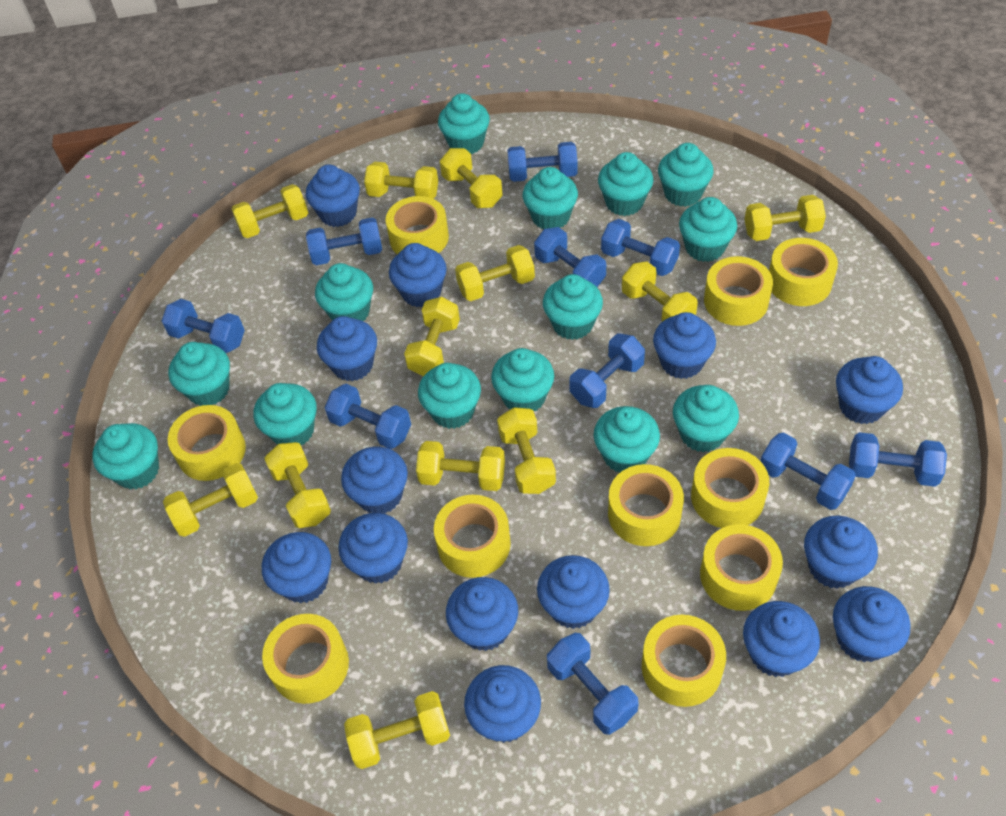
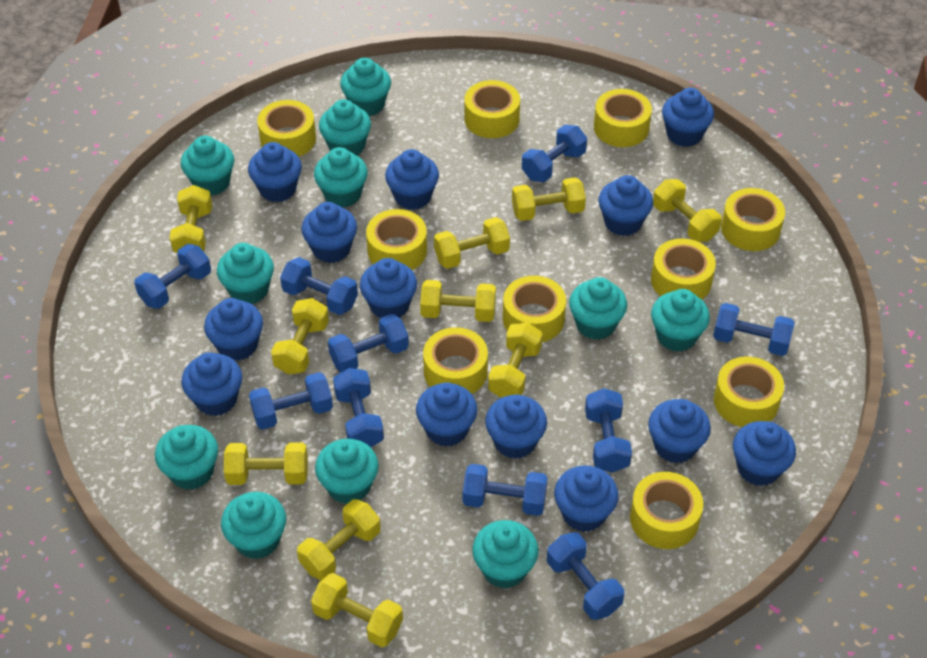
blue cupcake: [262,532,331,603] [306,164,360,227] [317,316,377,381] [338,513,408,584] [341,447,408,514] [389,243,447,307] [446,577,518,651] [464,665,541,743] [537,555,610,629] [653,312,716,379] [743,601,820,677] [804,516,878,589] [833,586,910,662] [836,356,903,424] = 14 -> [181,352,242,416] [204,298,263,361] [248,142,302,202] [301,202,357,263] [360,258,417,318] [385,149,439,210] [416,383,477,447] [485,395,547,459] [554,465,618,532] [598,175,653,236] [648,399,711,463] [662,88,714,147] [733,421,796,486] = 13
turquoise cupcake: [92,423,159,490] [168,342,230,406] [254,383,317,445] [315,263,373,321] [418,363,481,429] [438,93,490,154] [491,348,554,411] [523,167,578,229] [543,274,603,340] [594,406,660,472] [598,152,653,216] [658,143,714,207] [673,385,739,452] [679,197,737,262] = 14 -> [155,425,218,490] [181,136,234,196] [217,243,274,304] [221,492,286,559] [314,147,368,208] [315,439,379,504] [319,99,371,155] [340,58,391,116] [472,520,538,588] [569,277,627,340] [651,289,710,352] = 11
yellow dumbbell: [163,463,258,537] [232,184,308,238] [264,442,331,528] [344,691,450,769] [364,162,438,199] [404,297,460,376] [416,441,505,491] [440,148,503,208] [455,245,535,301] [497,407,556,494] [622,262,698,322] [744,195,826,241] = 12 -> [170,185,212,253] [224,442,308,485] [271,298,329,375] [297,499,381,581] [311,573,403,647] [420,280,496,322] [434,217,510,269] [488,322,543,398] [512,177,586,221] [653,179,722,242] = 10

